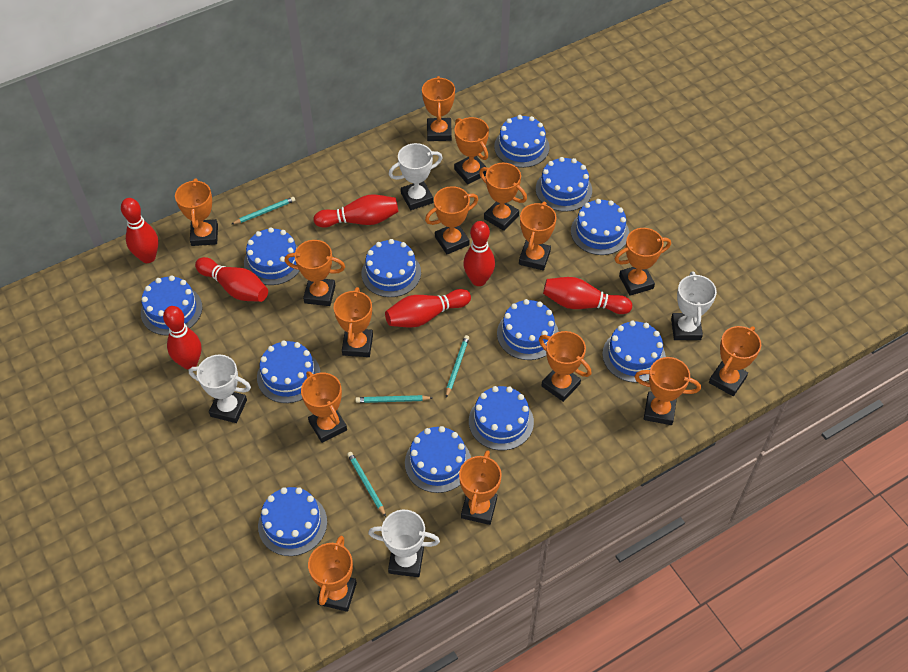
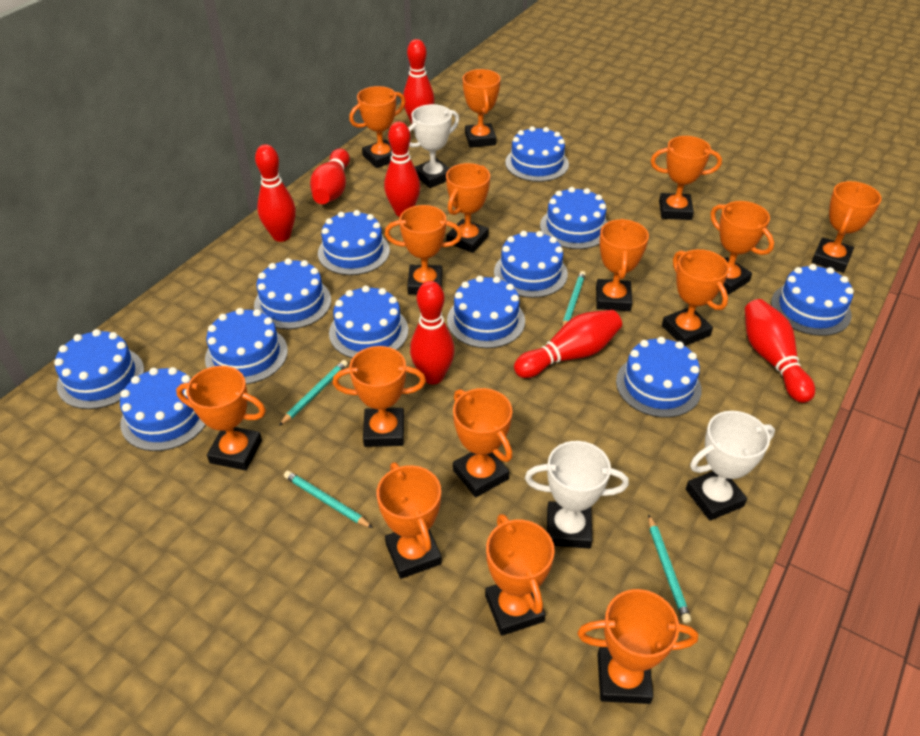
white trophy: [189,355,251,423] [368,510,440,577] [389,143,442,210] [671,271,717,340] = 4 -> [408,104,459,188] [525,441,629,549] [686,411,775,521] = 3

